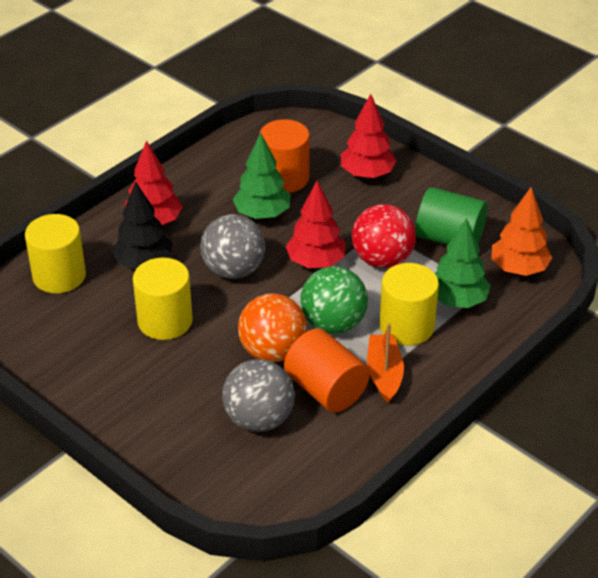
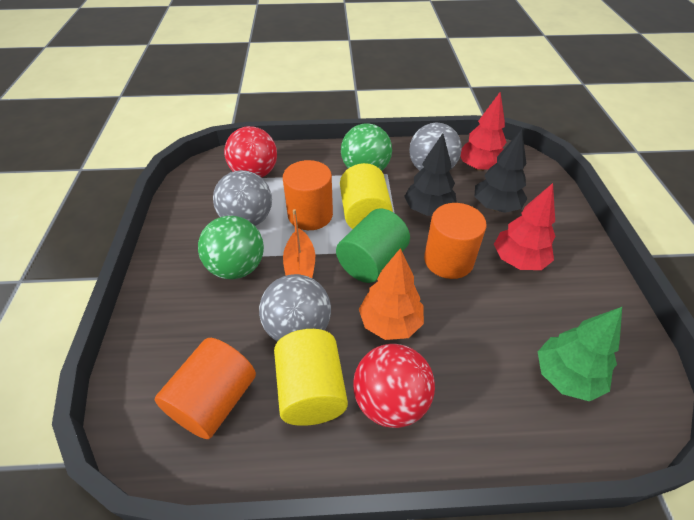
black tree: [112,181,172,270] = 1 -> [404,133,457,216] [474,130,528,213] = 2
green ball: [300,266,368,334] = 1 -> [198,216,264,279] [341,123,392,171] = 2
green tree: [233,133,290,219] [435,218,491,308] = 2 -> [538,307,622,401] = 1
grey ball: [200,214,265,279] [222,359,295,432] = 2 -> [213,170,272,226] [259,274,331,342] [409,123,462,171] = 3
orange ball: [238,293,307,362] = 1 -> none = 0
orange cylinder: [259,119,310,193] [284,329,370,412] = 2 -> [155,338,256,439] [283,160,333,230] [424,203,486,279] = 3
red ball: [352,204,416,268] = 1 -> [224,126,277,178] [353,344,435,428] = 2
red tree: [125,140,183,225] [286,181,346,268] [341,94,397,179] = 3 -> [460,92,507,171] [494,183,555,270] = 2
yellow cylinder: [25,214,86,293] [133,258,193,340] [380,263,439,345] = 3 -> [274,329,348,426] [340,163,393,229] = 2

